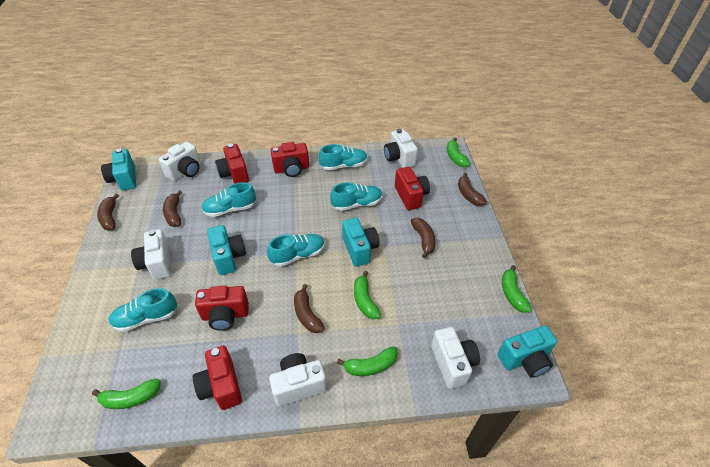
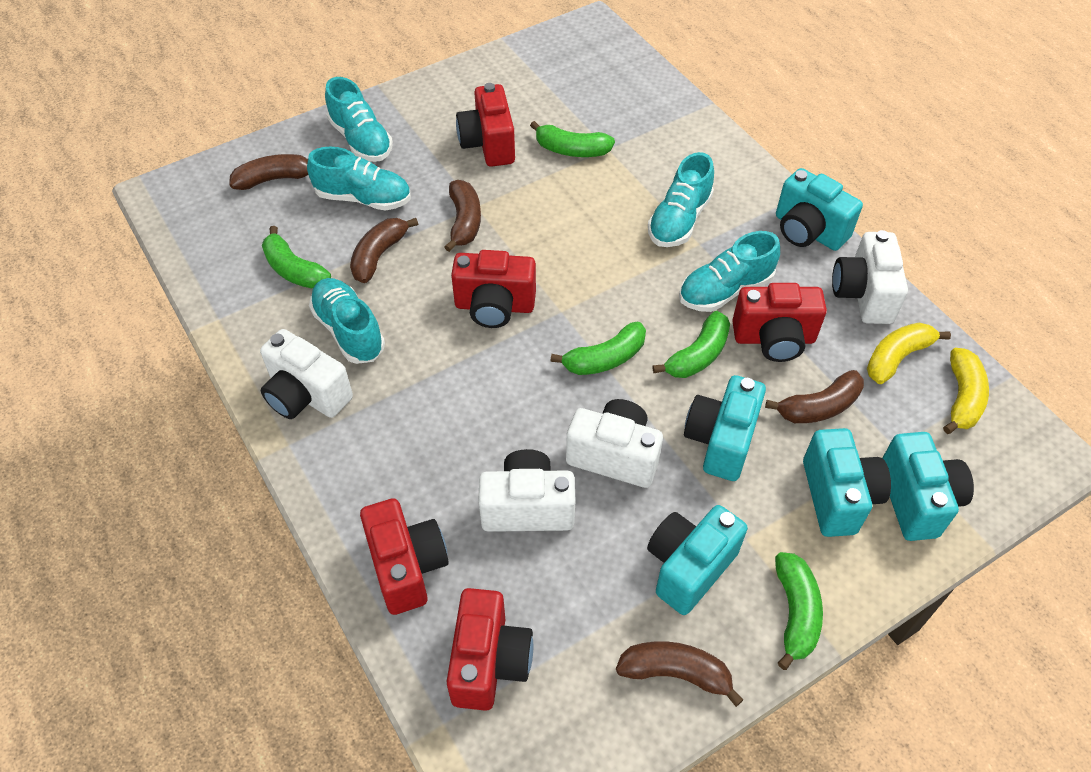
turquoise camera: [101,148,136,191] [207,225,246,275] [342,217,380,267] [498,326,557,378] = 4 -> [647,505,748,615] [684,375,766,481] [776,168,863,251] [803,428,891,537] [882,432,974,541] = 5
white camera: [131,229,171,280] [159,142,200,181] [269,353,327,406] [384,129,418,168] [431,327,480,389] = 5 -> [260,329,353,419] [478,449,576,532] [566,399,663,488] [832,230,908,324] = 4
yellow banana: none = 0 -> [867,323,951,384] [943,348,989,434] = 2

